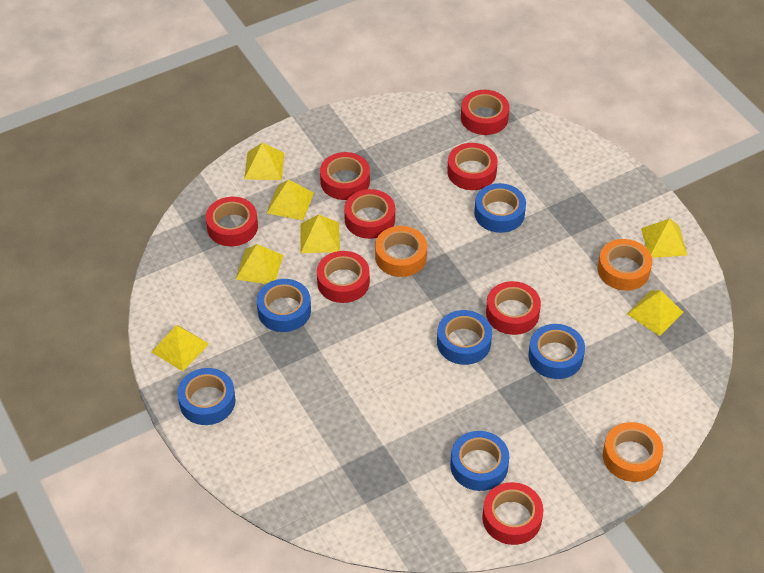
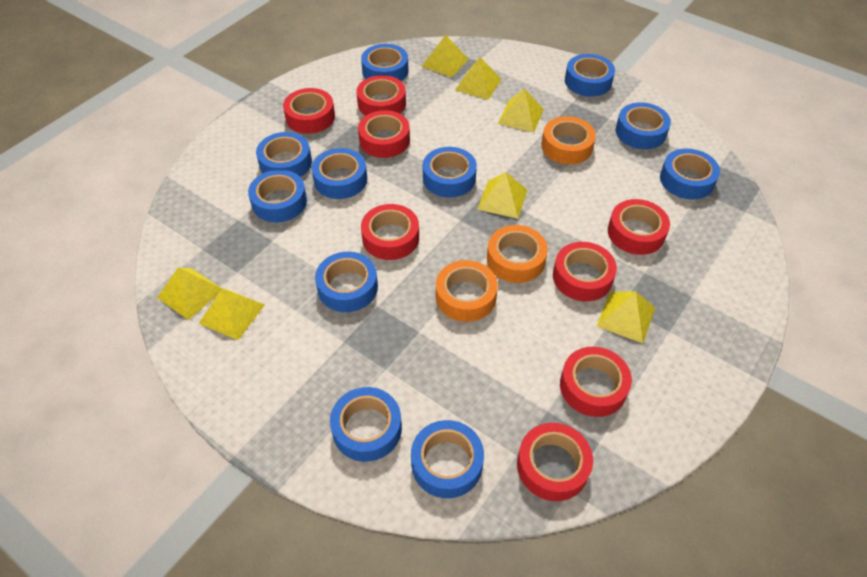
blue tape: [177,368,236,425] [257,279,311,332] [437,310,492,365] [450,431,510,491] [474,183,526,233] [528,324,585,379] = 6 -> [248,170,307,223] [256,132,312,177] [312,148,367,199] [315,252,378,312] [330,387,402,462] [361,44,409,81] [411,420,484,498] [423,147,477,198] [565,54,615,97] [615,102,671,149] [660,148,720,200] = 11

